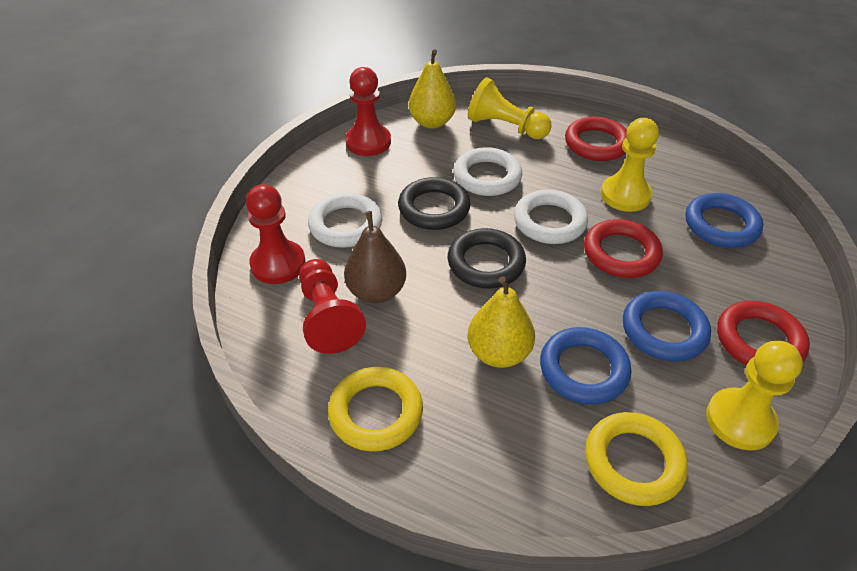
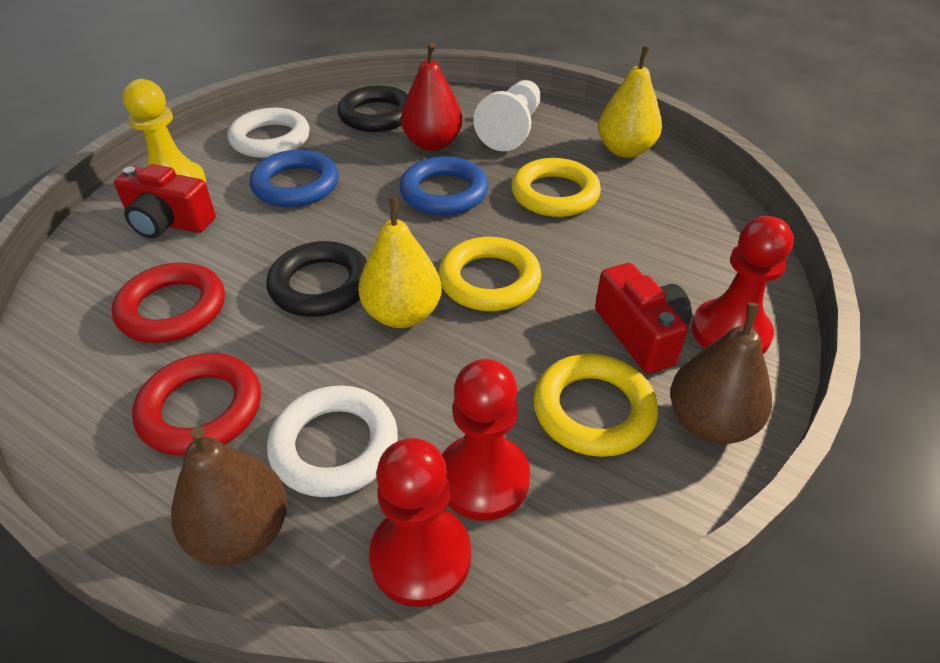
blue ring: [540,327,631,405] [623,291,711,362] [686,193,763,248] = 3 -> [250,150,339,207] [400,156,489,215] = 2
brown pear: [344,211,406,303] = 1 -> [171,426,287,566] [670,302,772,444] = 2
red camera: none = 0 -> [114,164,216,239] [595,263,692,374] = 2
red pear: none = 0 -> [401,43,463,151] = 1
red ring: [565,116,627,161] [584,219,663,278] [717,301,810,366] = 3 -> [112,263,225,343] [132,353,261,456] = 2
white pawn: none = 0 -> [473,80,541,151] = 1
white ring: [308,193,382,248] [453,147,522,196] [514,190,588,244] = 3 -> [227,108,310,158] [267,386,398,497] = 2
yellow pawn: [468,78,552,139] [601,118,659,212] [706,341,803,450] = 3 -> [123,79,206,183] = 1
yellow ring: [328,367,423,452] [585,412,688,506] = 2 -> [439,237,541,311] [511,158,601,217] [533,354,658,457] = 3

